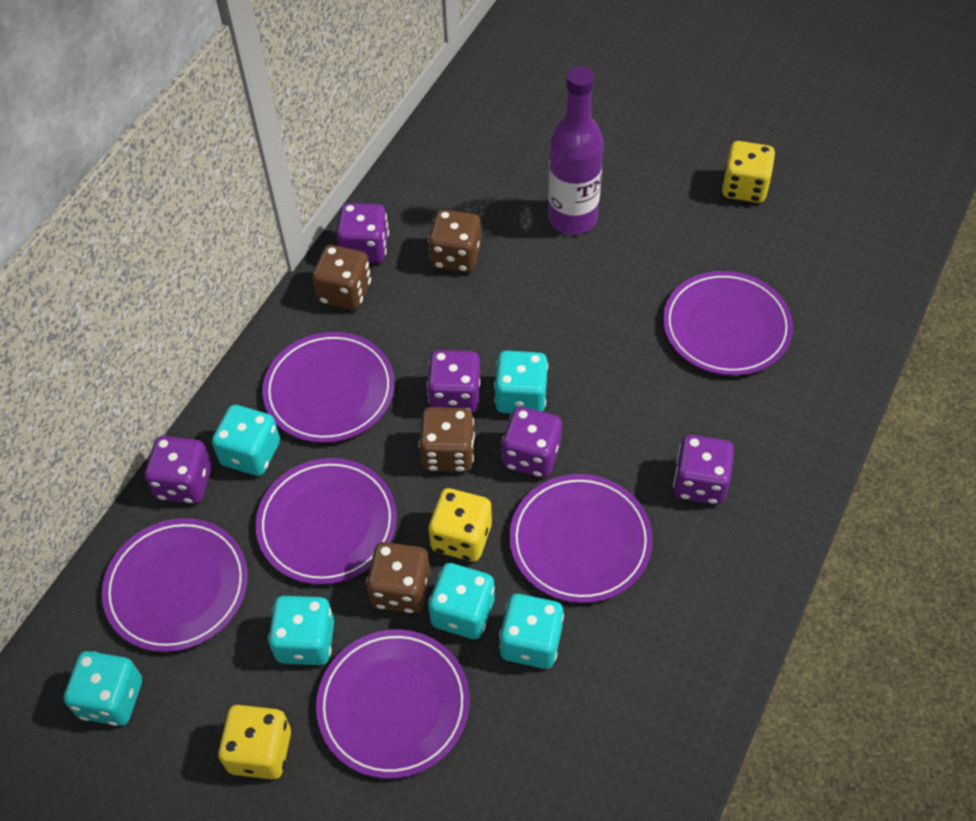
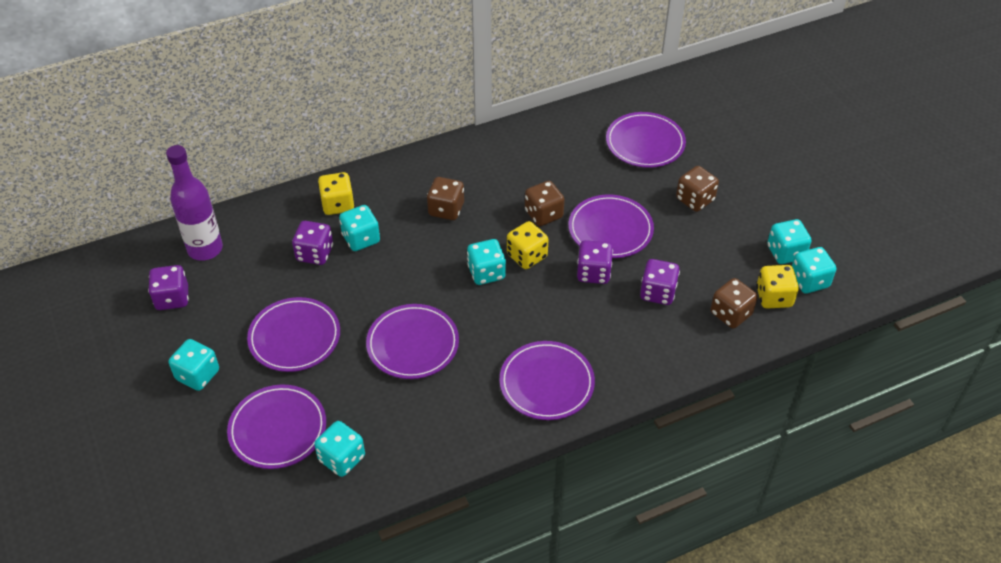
purple dice: [145,436,212,504] [336,203,389,263] [427,350,481,413] [501,407,562,478] [673,435,734,505] = 5 -> [148,265,189,310] [292,221,333,265] [577,240,613,284] [640,259,680,305] = 4

